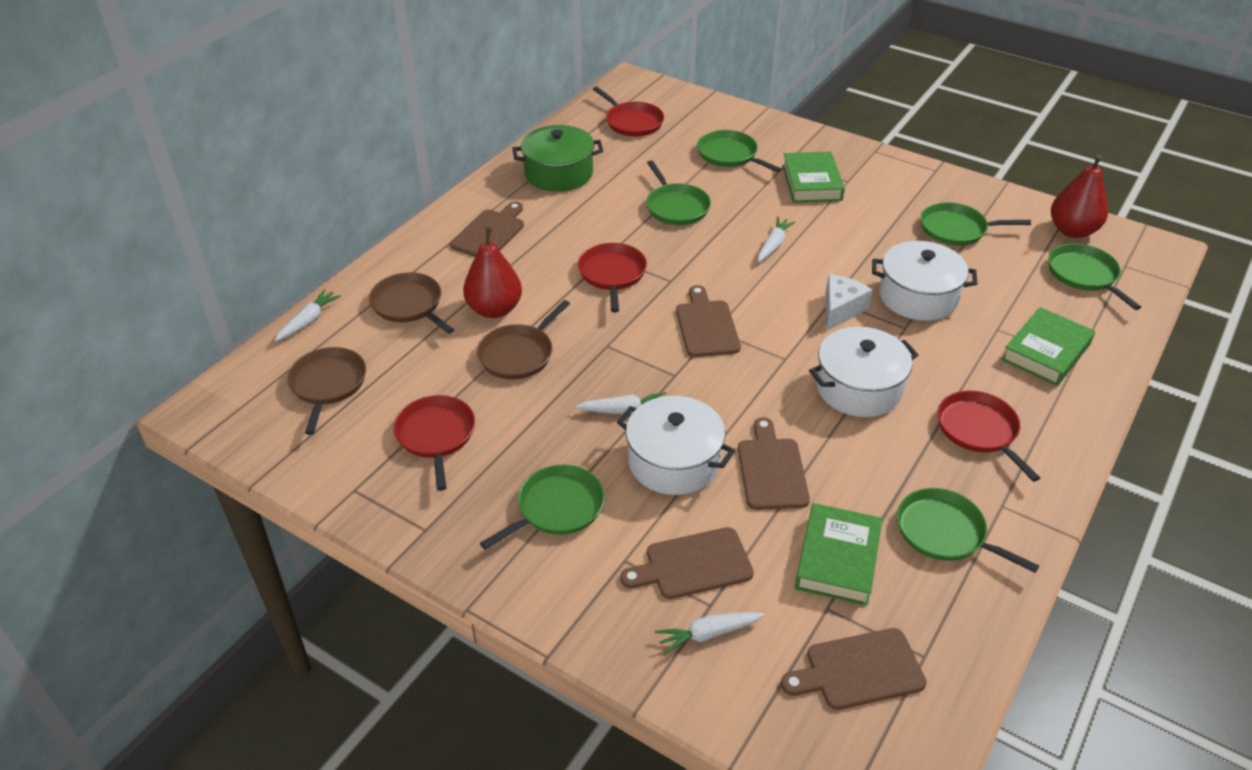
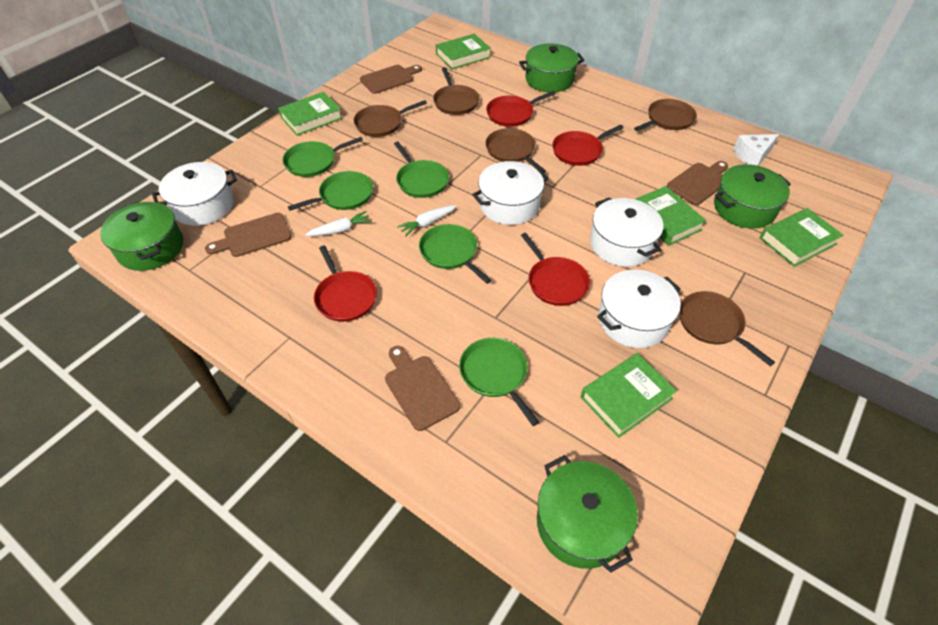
brown cutting board: [450,202,524,257] [620,527,754,599] [676,285,741,357] [738,417,810,510] [781,628,927,710] = 5 -> [205,213,292,257] [360,65,422,94] [385,346,460,431] [667,161,728,205] = 4
brown pan: [287,347,366,435] [369,272,454,334] [477,300,570,379] = 3 -> [354,100,427,137] [433,67,479,115] [485,128,546,173] [634,99,697,131] [679,291,775,366] = 5
green book: [782,152,845,203] [795,503,882,606] [1001,307,1095,386] = 3 -> [278,92,342,136] [436,34,491,69] [581,353,677,438] [635,186,706,246] [760,208,843,267] = 5
green pan: [480,465,605,550] [646,160,711,225] [697,130,781,172] [897,488,1039,573] [920,202,1031,246] [1048,243,1141,310] = 6 -> [283,137,363,177] [288,171,373,211] [394,142,449,198] [419,224,492,284] [459,338,539,426] = 5
green pot: [512,125,603,192] = 1 -> [100,201,183,271] [519,44,584,93] [537,455,638,573] [714,164,791,229] = 4
red pear: [463,227,522,318] [1051,154,1108,238] = 2 -> none = 0
white carrot: [275,289,341,341] [575,392,666,414] [655,612,765,655] [758,217,796,262] = 4 -> [305,211,372,236] [397,205,457,236] = 2
white pot: [617,396,735,495] [809,327,918,417] [872,241,978,321] = 3 -> [152,162,237,226] [472,161,549,225] [590,197,663,267] [597,270,681,348] = 4

